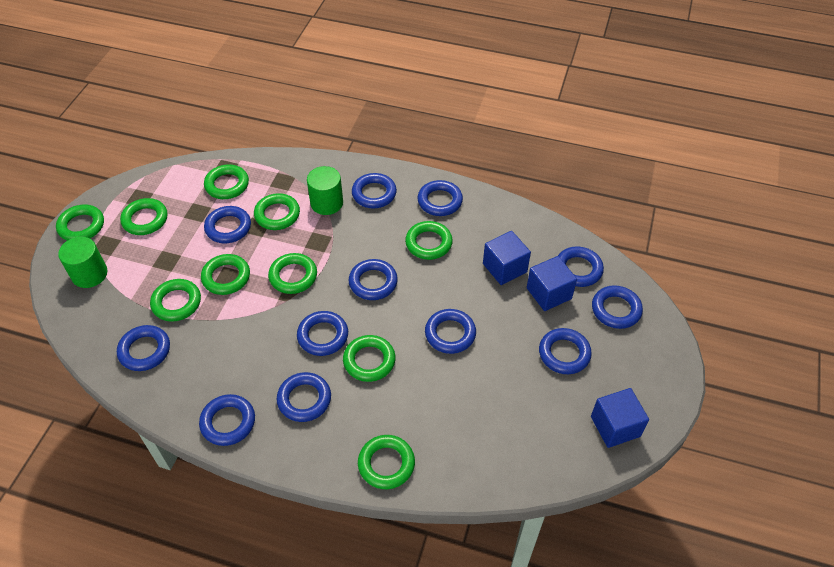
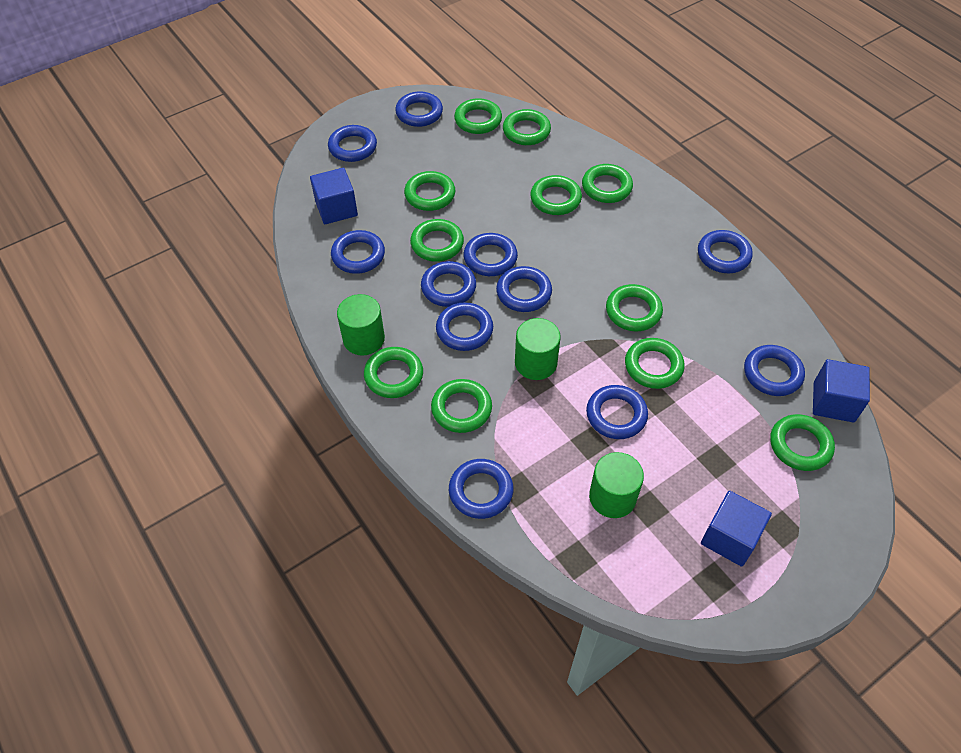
blue ring: [117,325,170,371] [199,394,255,446] [204,206,251,243] [277,372,331,422] [297,311,348,356] [348,259,398,300] [352,173,397,208] [417,180,463,216] [425,309,476,354] [539,328,592,374] [558,247,604,287] [592,285,643,329] = 12 -> [328,125,377,162] [331,230,385,274] [395,91,443,127] [421,261,476,307] [436,302,493,351] [449,459,514,519] [464,233,518,276] [496,266,552,312] [586,385,648,439] [698,230,753,273] [744,345,805,396] = 11
green cylinder: [58,237,108,288] [307,166,343,215] = 2 -> [337,294,385,355] [515,318,561,380] [589,452,644,518] = 3
green ring: [56,205,104,241] [120,198,168,235] [150,279,201,322] [201,254,250,295] [204,164,249,199] [254,193,300,230] [268,253,317,294] [343,335,395,382] [358,435,415,489] [405,221,453,260] = 10 -> [364,347,423,398] [404,171,455,211] [410,219,464,262] [431,379,492,433] [454,98,502,134] [503,109,551,145] [530,175,582,215] [582,164,633,203] [606,284,663,331] [625,338,685,389] [770,414,835,471] = 11

